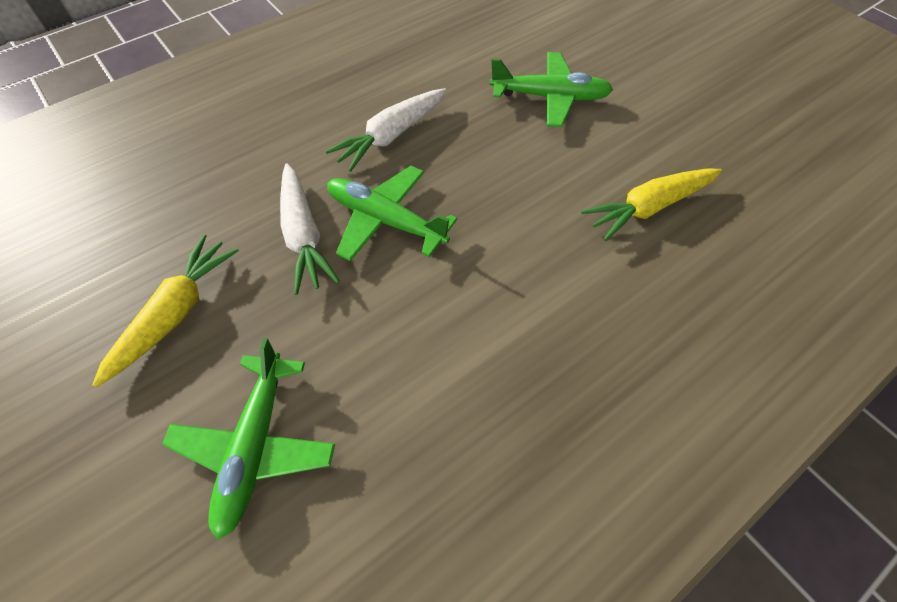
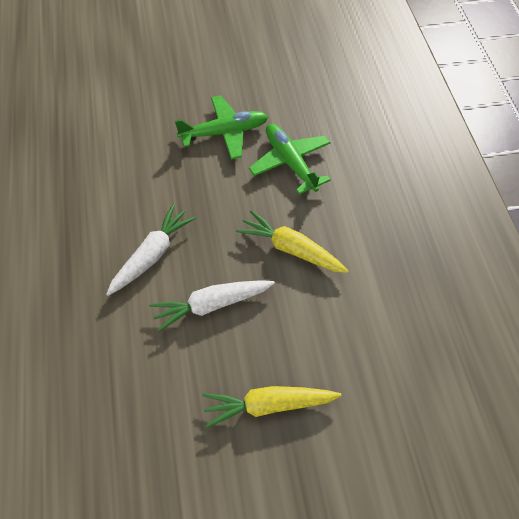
green plane: [162,338,335,540] [327,166,457,261] [490,52,613,127] = 3 -> [175,95,268,160] [249,124,331,195] = 2

